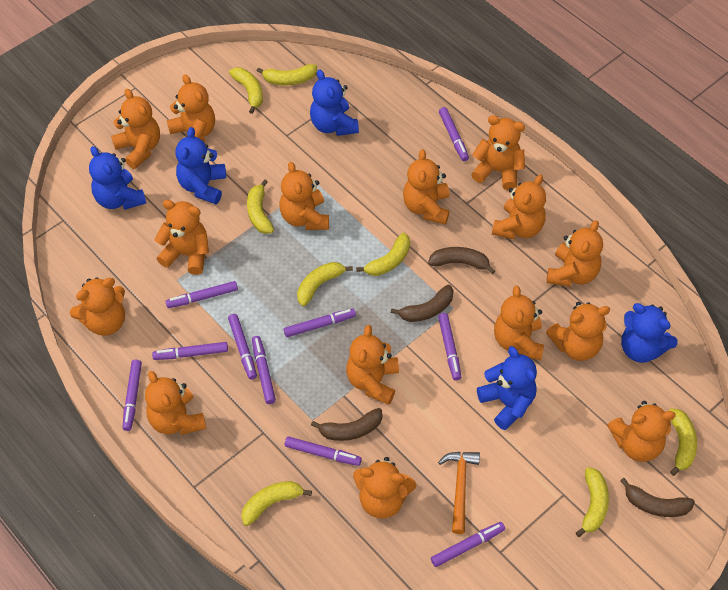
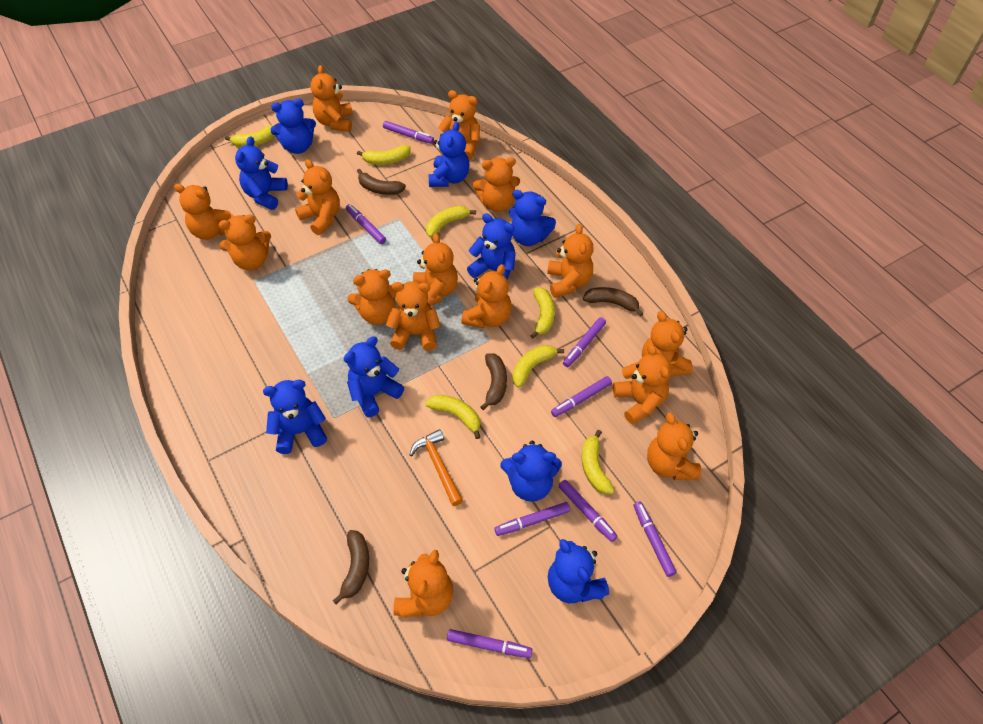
blue teddy bear: [89,146,146,210] [175,127,226,204] [310,70,359,136] [477,346,537,430] [621,303,678,363] = 5 -> [235,136,288,210] [263,380,327,454] [270,99,316,154] [344,336,404,417] [429,122,470,187] [467,213,516,280] [500,441,562,502] [509,190,556,246] [548,539,609,603] = 9
purple marker: [122,360,142,431] [152,342,228,360] [165,281,238,308] [228,314,257,379] [252,336,276,404] [284,309,356,337] [285,436,362,466] [431,522,505,567] [438,313,461,381] [439,107,469,161] = 10 -> [346,204,386,244] [383,121,434,144] [447,629,533,658] [495,502,570,536] [551,376,612,417] [559,480,618,542] [563,317,606,367] [634,501,677,577] = 8
yellow banana: [229,67,263,114] [241,481,312,526] [247,179,274,234] [257,64,317,86] [297,262,353,306] [356,233,410,276] [576,467,609,537] [669,408,697,476] = 8 -> [225,125,276,147] [357,145,411,165] [425,395,480,439] [426,206,476,237] [512,345,564,387] [530,288,555,338] [582,430,614,494] = 7

